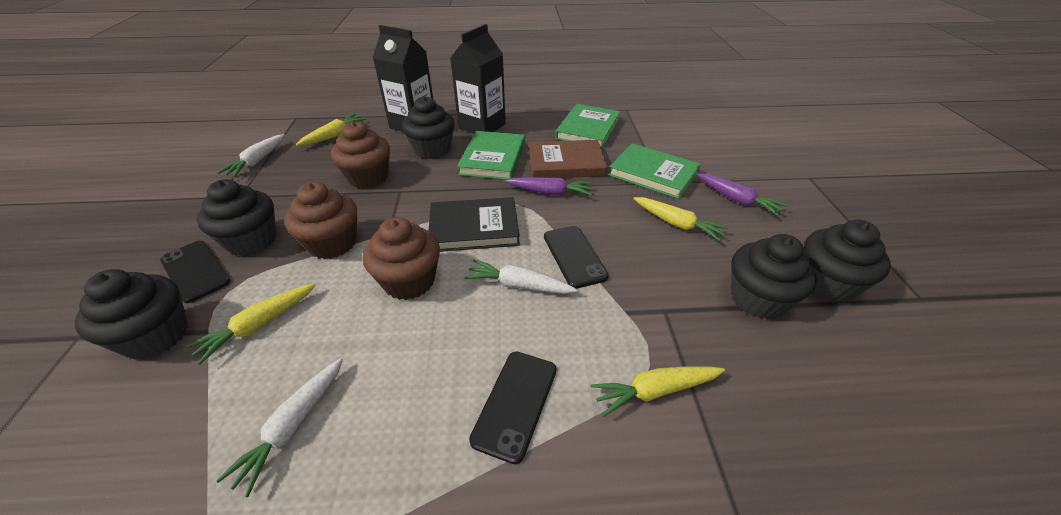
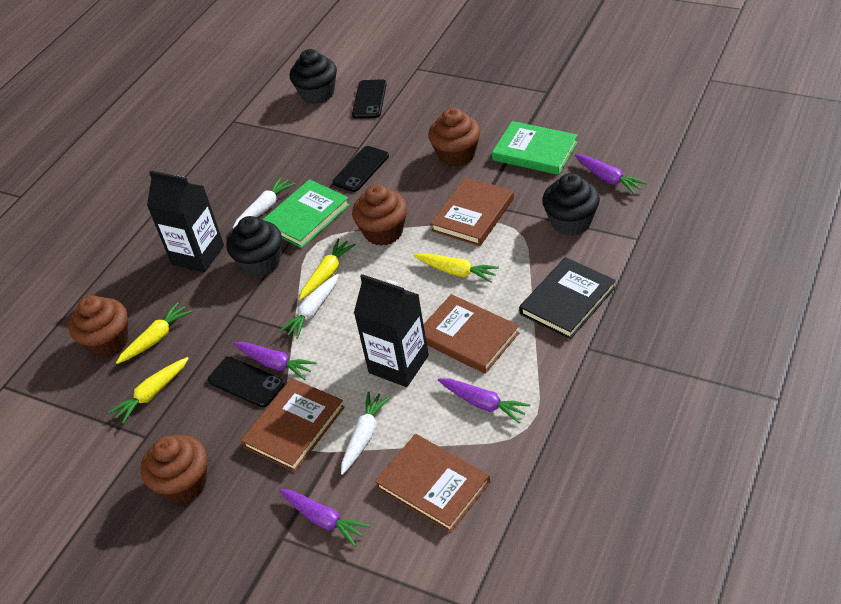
black cupcake: [75,269,188,359] [197,179,276,256] [402,96,455,159] [731,234,817,319] [804,220,891,303] = 5 -> [226,216,282,277] [290,49,337,104] [542,173,600,236] = 3
brown book: [529,140,607,178] = 1 -> [241,378,345,472] [375,434,490,533] [424,294,519,374] [430,177,514,246] = 4
brown cupcake: [284,182,357,259] [331,121,390,188] [363,217,440,300] = 3 -> [68,296,129,358] [141,435,207,504] [352,185,407,246] [428,108,480,167] = 4
green book: [457,131,525,180] [555,104,620,149] [608,143,701,199] = 3 -> [262,179,350,248] [492,121,578,175] = 2
purple carrot: [505,177,593,196] [697,173,788,216] = 2 -> [233,342,317,380] [279,489,370,547] [438,378,530,424] [575,154,647,195] = 4

